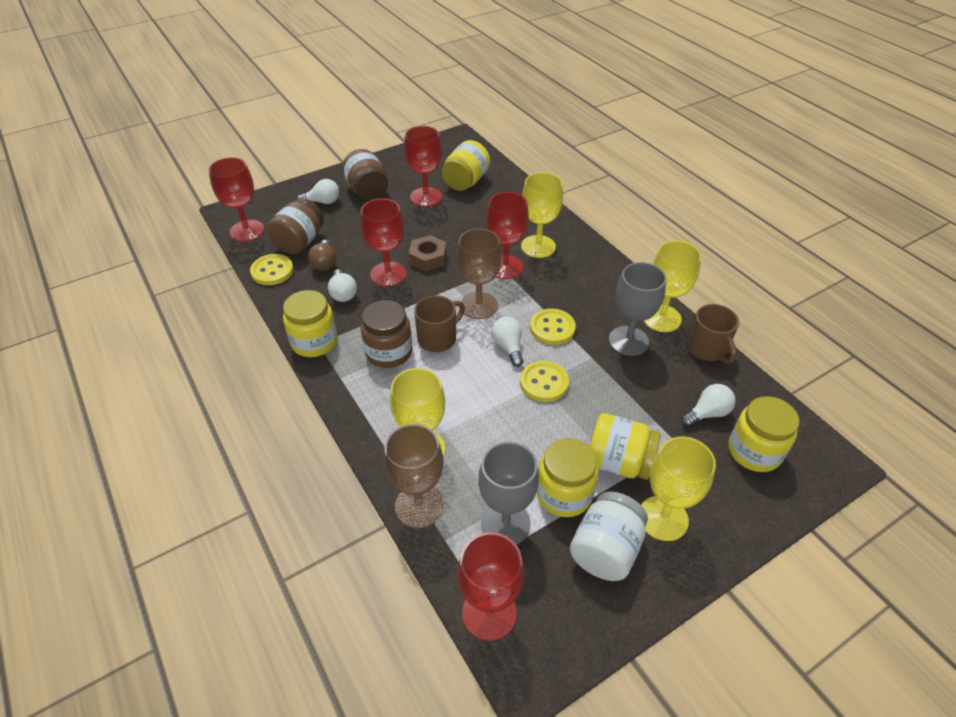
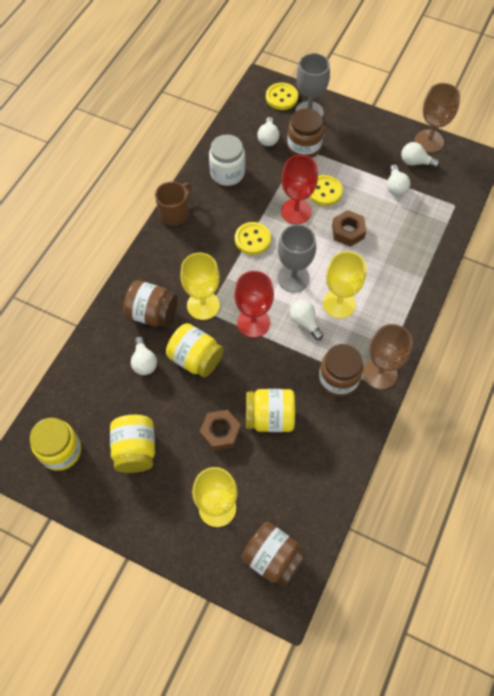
brown jar: [267,198,324,254] [342,149,388,201] [361,300,413,368] = 3 -> [123,280,178,327] [242,522,307,588] [287,108,324,158] [319,344,364,397] = 4
brown light bulb: [308,240,336,271] = 1 -> none = 0
brown mug: [414,295,465,352] [687,304,739,364] = 2 -> [155,181,192,226] = 1
brown nut: [409,235,447,272] = 1 -> [200,410,241,451] [332,210,366,247] = 2
red goblet: [209,157,264,242] [360,198,407,287] [404,126,442,207] [457,532,524,641] [486,192,529,279] = 5 -> [234,271,274,338] [281,155,318,224] = 2
white light bulb: [297,179,339,204] [328,269,357,302] [491,317,523,367] [681,384,735,427] = 4 -> [131,337,157,375] [257,117,280,146] [290,300,323,340] [387,165,410,196] [401,142,440,168] = 5
yellow goblet: [390,368,446,457] [521,172,563,258] [641,436,716,541] [644,240,702,332] = 4 -> [180,253,220,320] [192,467,238,527] [323,251,366,319] = 3
yellow jar: [283,290,337,357] [442,140,490,191] [537,438,598,517] [590,413,661,480] [728,396,800,472] = 5 -> [30,418,81,471] [110,415,155,473] [166,323,224,377] [246,389,295,432] = 4

